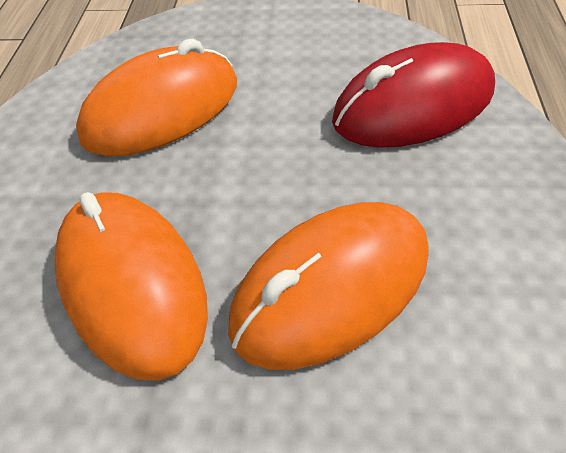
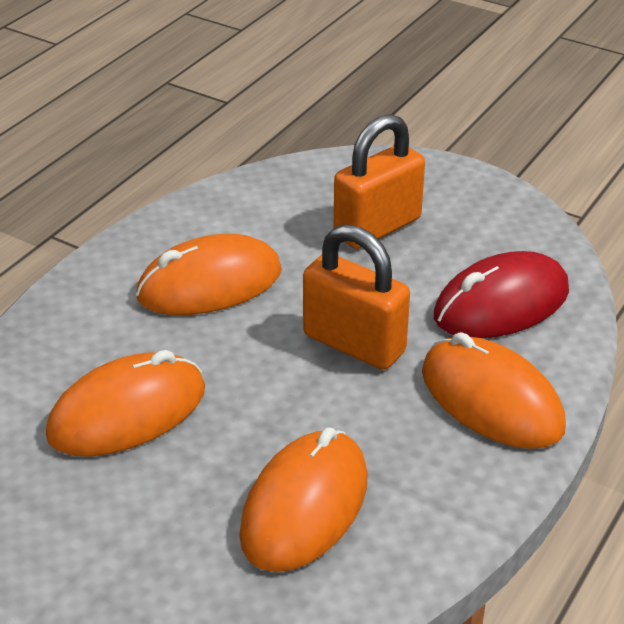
orange mouse: [55,192,208,381] [76,39,237,156] [228,202,429,370] = 3 -> [46,350,205,457] [136,234,282,315] [239,427,368,572] [422,332,566,449] = 4
orange padlock: none = 0 -> [303,224,410,370] [334,114,425,249] = 2

